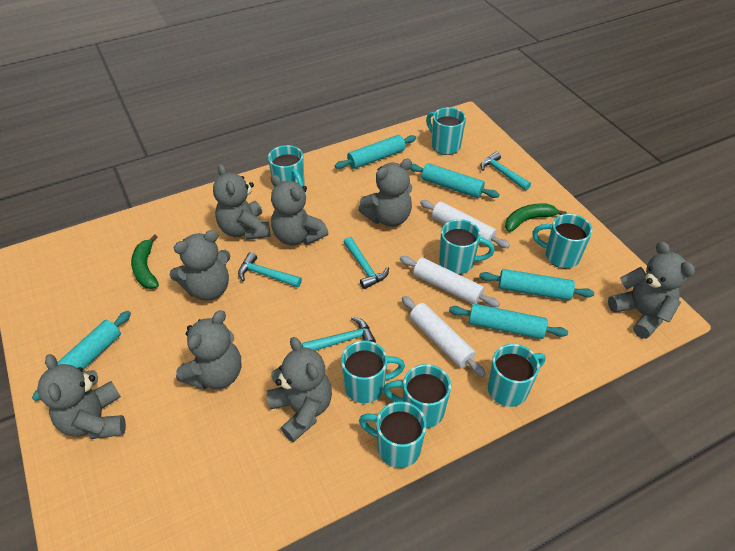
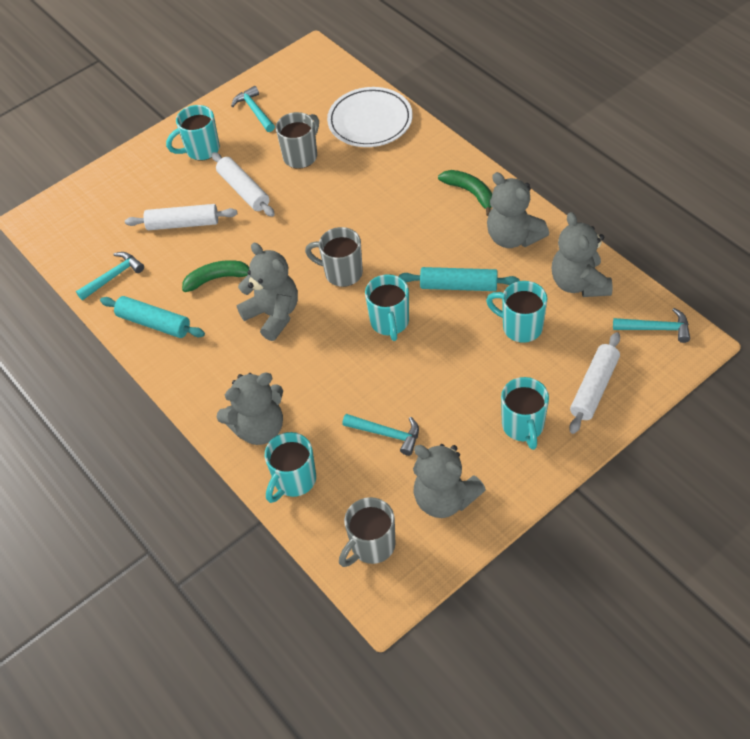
grey mug: none = 0 -> [276,112,319,169] [305,227,363,287] [339,497,396,567] = 3
grey teddy bear: [37,354,126,439] [170,230,230,300] [176,310,241,390] [213,164,270,240] [266,337,332,442] [271,175,328,246] [358,159,412,227] [608,241,695,339] = 8 -> [217,373,283,445] [237,243,298,341] [413,444,486,518] [487,172,549,248] [551,212,612,297] = 5
turquoise mug: [268,145,305,187] [341,340,405,403] [359,401,426,468] [383,364,451,428] [426,107,466,155] [439,219,495,274] [487,344,545,407] [532,214,592,268] = 8 -> [166,105,220,161] [265,432,316,503] [365,274,409,341] [486,281,547,343] [501,377,549,450] = 5
turquoise rolling pin: [32,311,131,401] [335,135,416,169] [410,163,499,198] [449,303,568,339] [479,269,594,300] = 5 -> [100,296,205,338] [399,267,520,291] = 2
white plate: none = 0 -> [327,87,413,147] = 1

